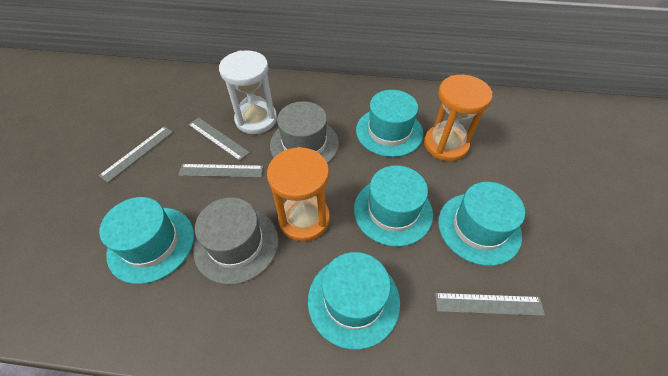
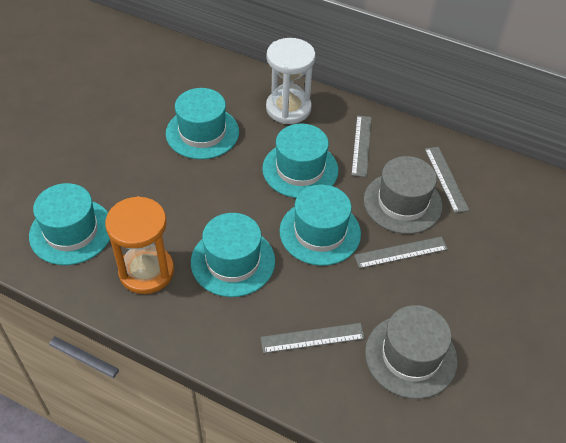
orange hourglass: [267,147,330,241] [424,75,493,161] = 2 -> [105,196,174,294] = 1

